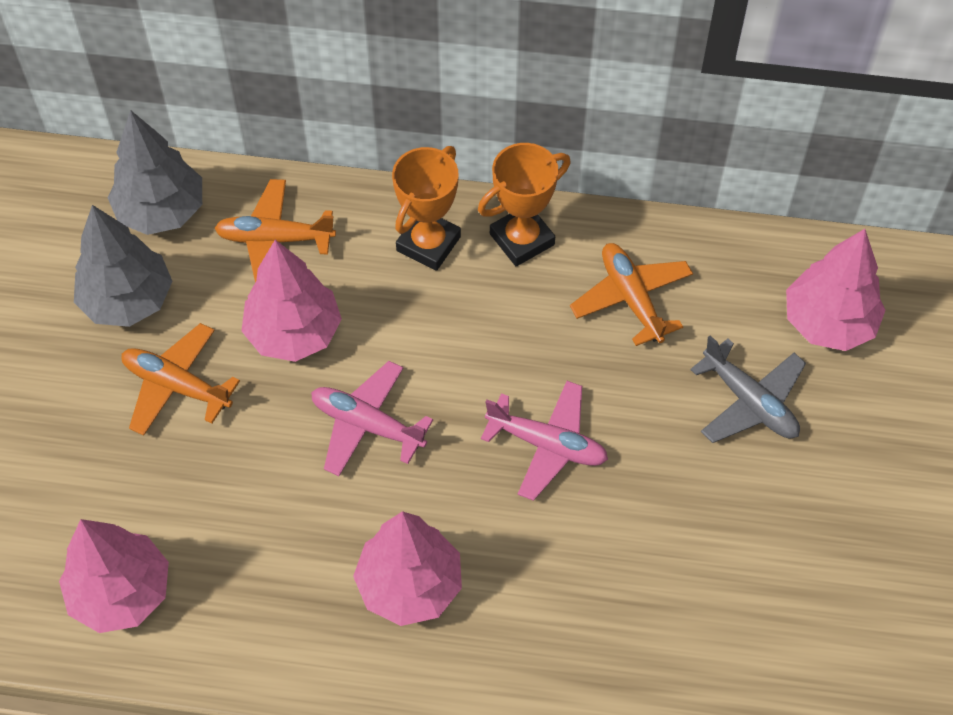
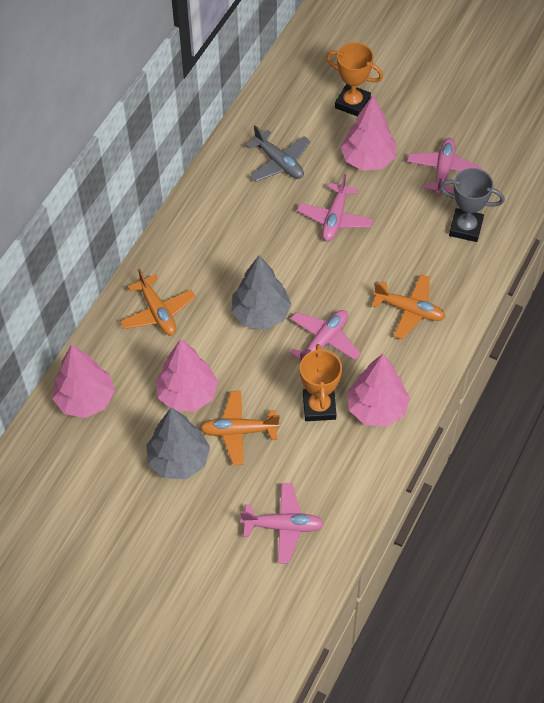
grey trophy: none = 0 -> [440,168,505,242] = 1
pink plane: [311,361,433,476] [481,381,608,501] = 2 -> [240,483,324,564] [290,310,361,364] [297,174,373,241] [407,138,482,195] = 4

